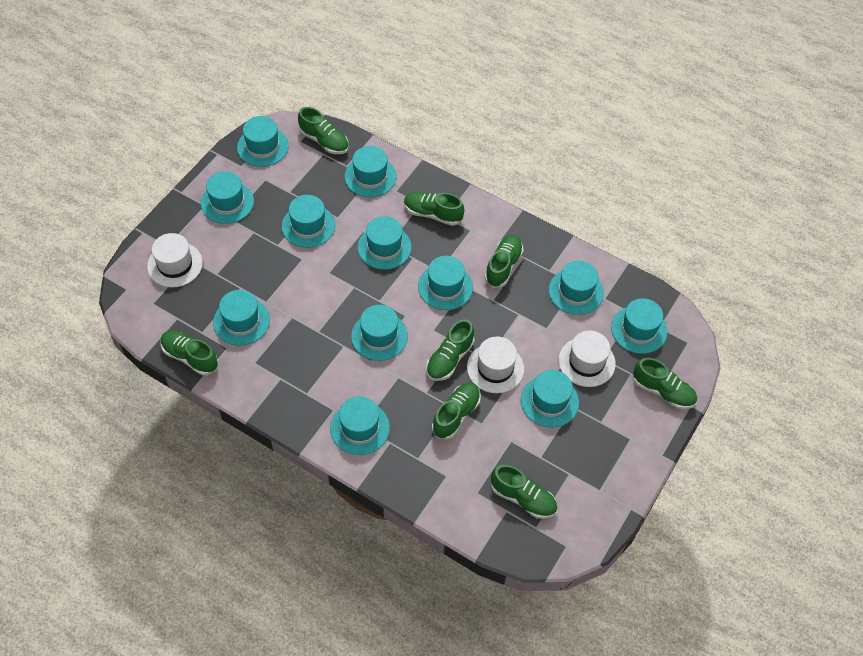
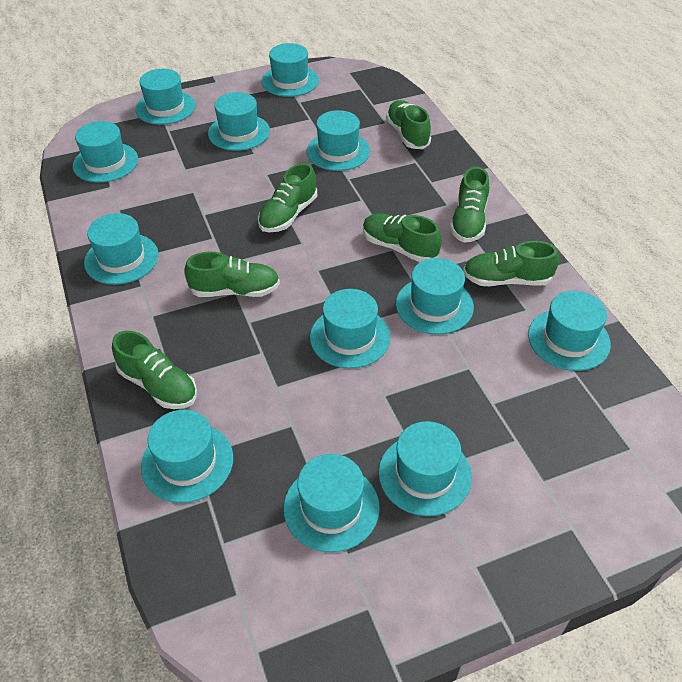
green shoe: [161,331,218,375] [298,107,349,154] [404,192,464,226] [426,320,474,381] [432,382,481,440] [485,235,523,288] [491,465,557,519] [633,358,697,409] = 8 -> [112,331,197,409] [184,252,280,297] [258,163,317,232] [363,213,442,262] [386,100,431,149] [450,167,489,242] [463,241,559,286] = 7
white hat: [147,233,203,287] [467,337,524,393] [558,331,616,387] = 3 -> none = 0

